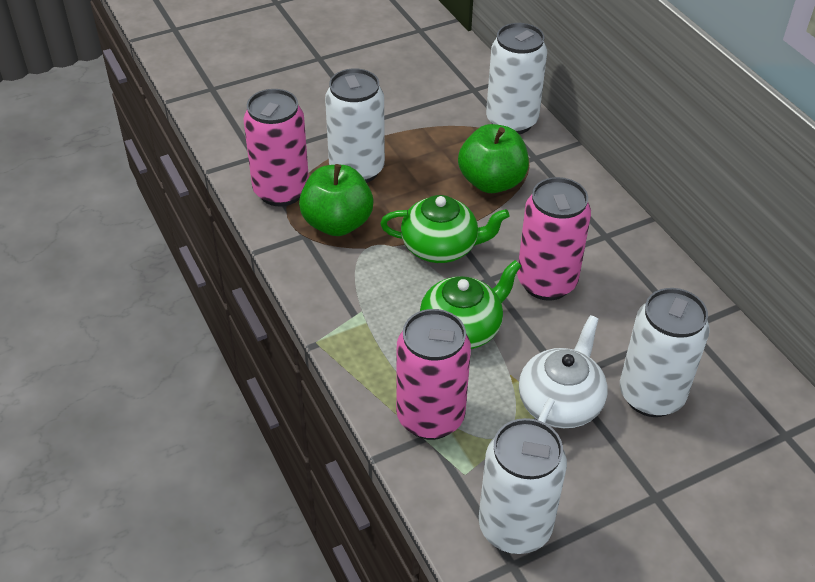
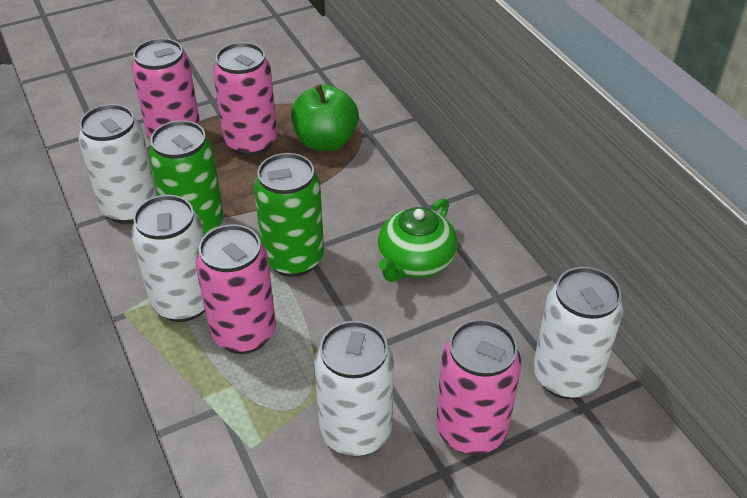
green apple: [299,164,373,236] [458,124,529,193] = 2 -> [291,84,359,151] = 1
green can: none = 0 -> [148,120,224,236] [254,153,324,277] = 2
green teapot: [380,195,509,263] [420,260,521,349] = 2 -> [378,198,458,282] = 1
pink can: [243,89,309,207] [396,309,471,440] [517,177,591,301] = 3 -> [132,38,201,140] [196,224,276,354] [213,42,277,156] [436,319,521,455] = 4
white teapot: [519,315,608,428] = 1 -> none = 0

